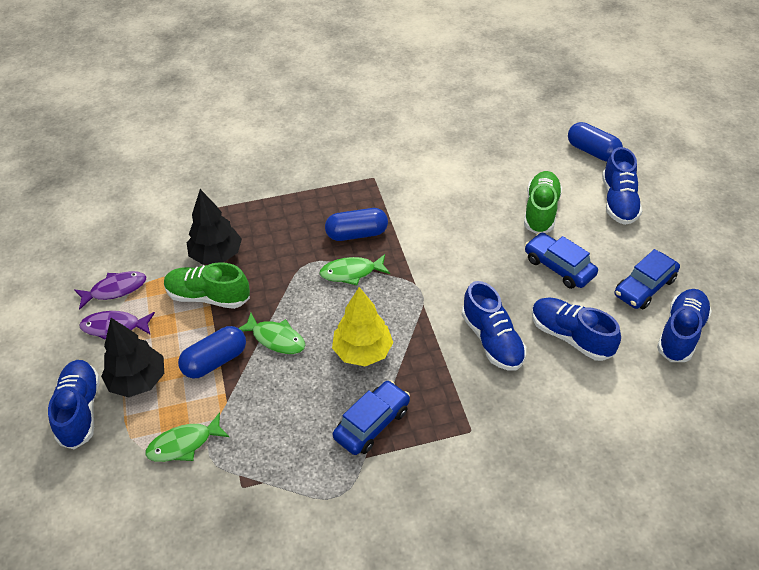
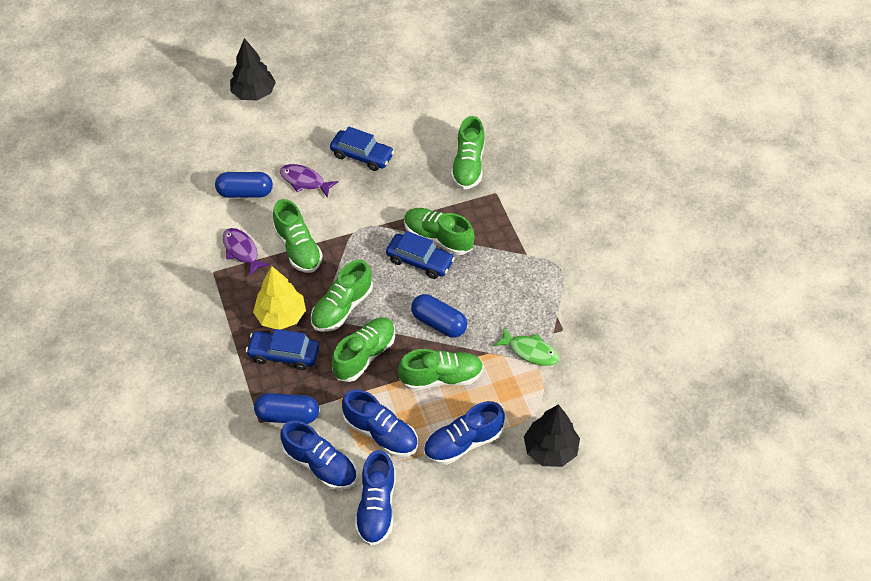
blue shoe: [48,360,100,449] [462,281,526,371] [532,298,621,361] [602,147,642,225] [657,289,712,362] = 5 -> [280,420,357,490] [342,389,418,457] [355,450,395,546] [424,401,505,465] = 4
green fish: [145,412,229,462] [239,313,305,354] [319,254,390,285] = 3 -> [493,327,559,366] = 1
green shoe: [164,262,250,309] [524,171,562,234] = 2 -> [273,199,323,273] [311,260,373,332] [332,317,395,382] [398,349,484,391] [404,208,475,255] [451,116,485,190] = 6

